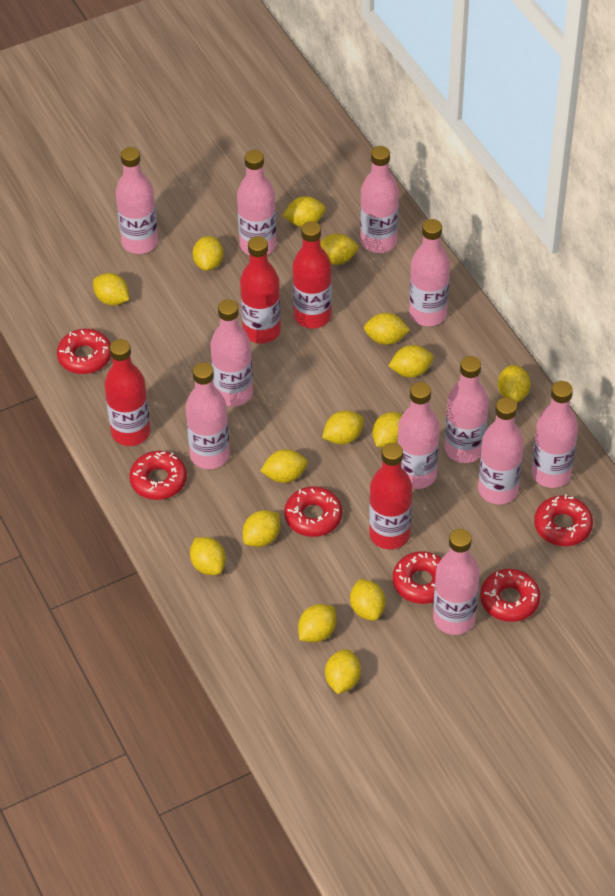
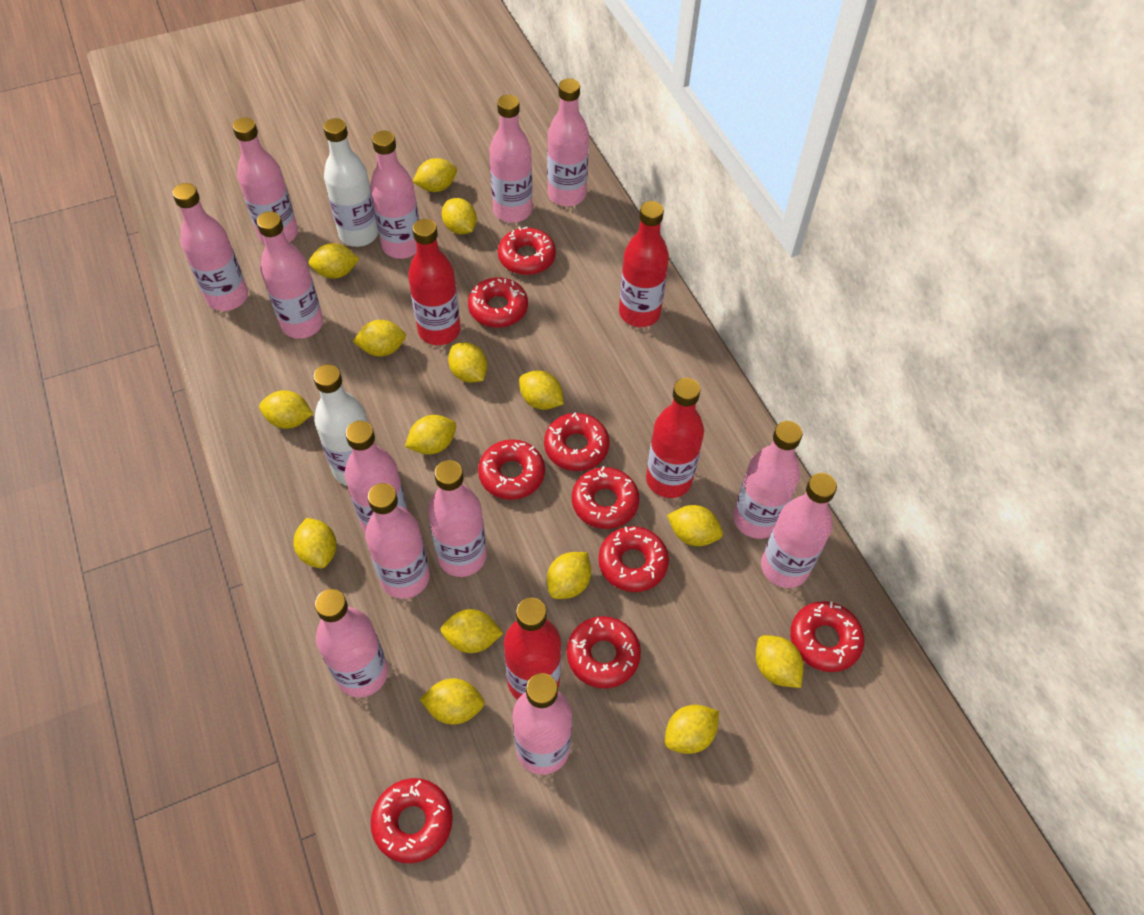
pink bottle: [116,147,158,254] [186,362,230,469] [210,299,253,407] [237,150,277,255] [360,146,399,253] [397,382,440,489] [409,219,450,326] [433,529,480,635] [445,356,489,463] [478,397,524,504] [531,381,578,488] = 11 -> [172,183,248,311] [233,118,298,244] [257,211,323,339] [315,589,388,697] [345,421,408,532] [365,483,430,599] [370,131,419,259] [428,460,487,577] [489,95,532,223] [513,673,572,775] [547,78,589,206] [733,421,803,539] [761,473,837,588] = 13
red donut: [57,329,111,374] [129,451,187,500] [284,486,343,537] [393,551,442,604] [480,569,541,622] [534,494,593,546] = 6 -> [371,778,453,863] [468,277,528,328] [478,439,545,500] [498,226,556,275] [544,413,610,471] [567,616,641,688] [572,466,639,529] [598,526,669,592] [790,601,865,672] = 9
white bottle: none = 0 -> [313,364,368,486] [323,118,378,247] = 2

